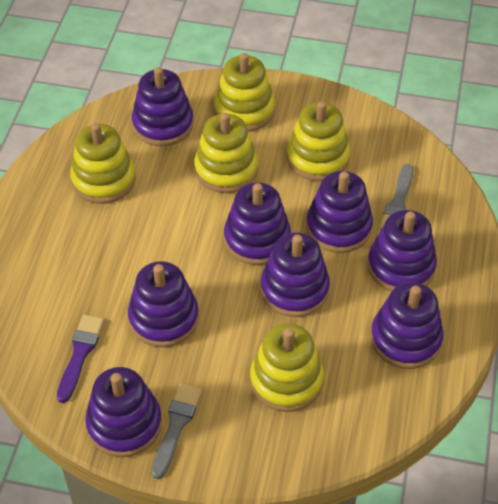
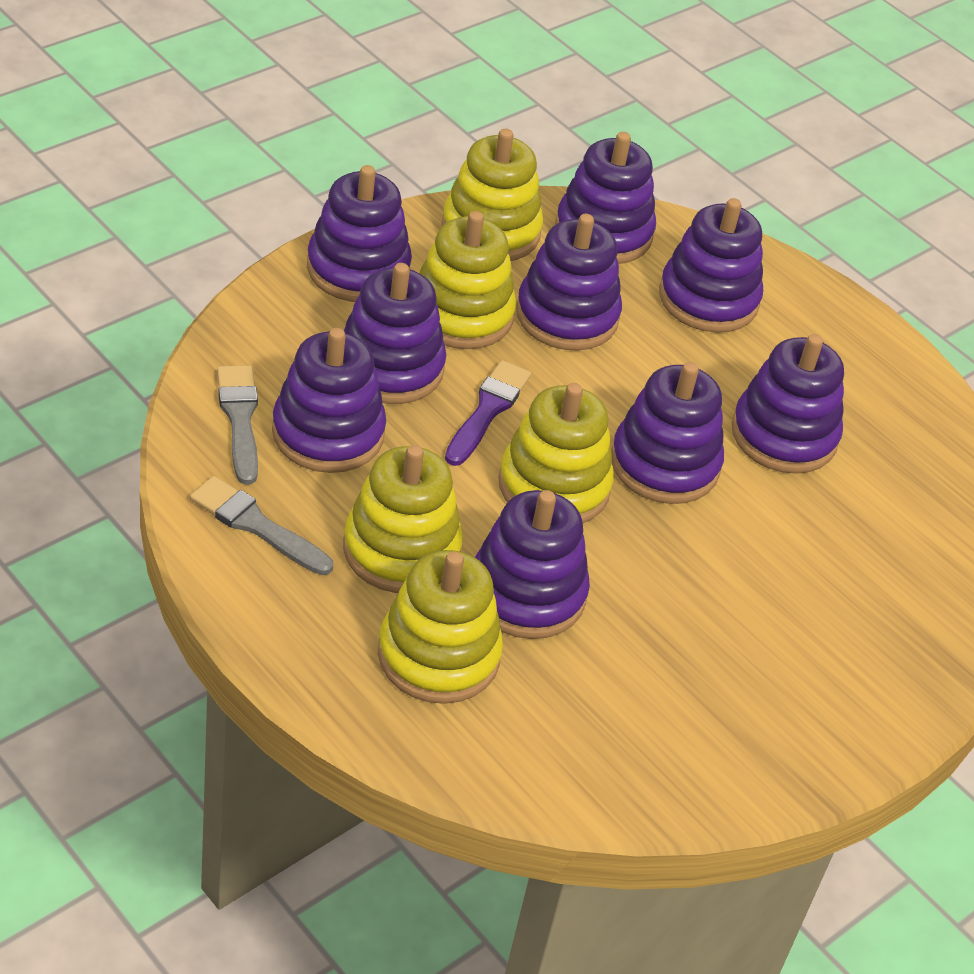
purple stacking toy: [85,367,162,457] [128,261,199,347] [132,67,194,146] [224,182,291,265] [261,232,330,317] [306,171,373,253] [368,210,437,292] [371,282,443,369] = 8 -> [272,328,386,473] [307,165,412,302] [343,263,446,404] [475,490,590,639] [516,214,622,351] [555,132,656,264] [611,362,724,504] [659,198,763,333] [732,334,844,474] = 9

